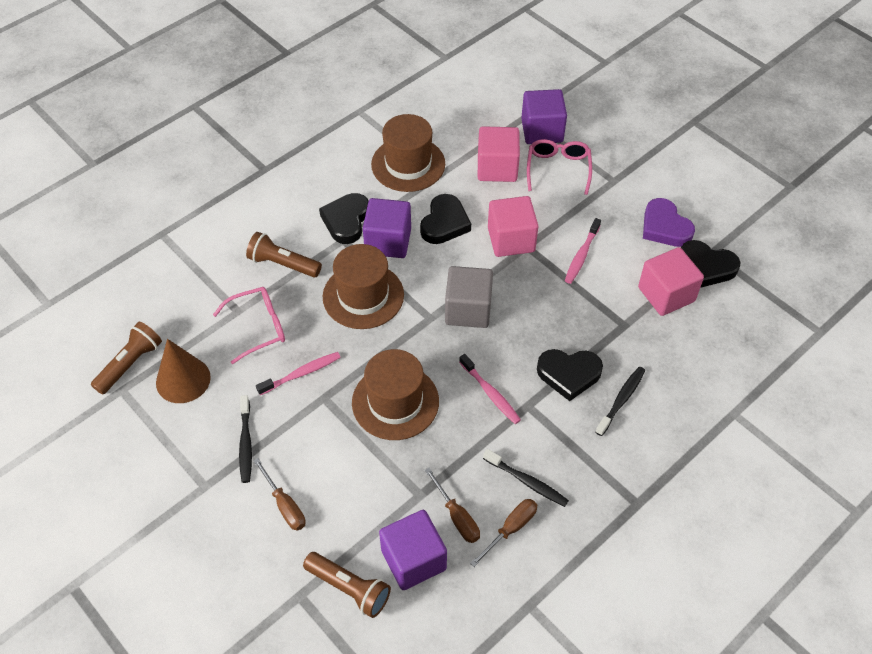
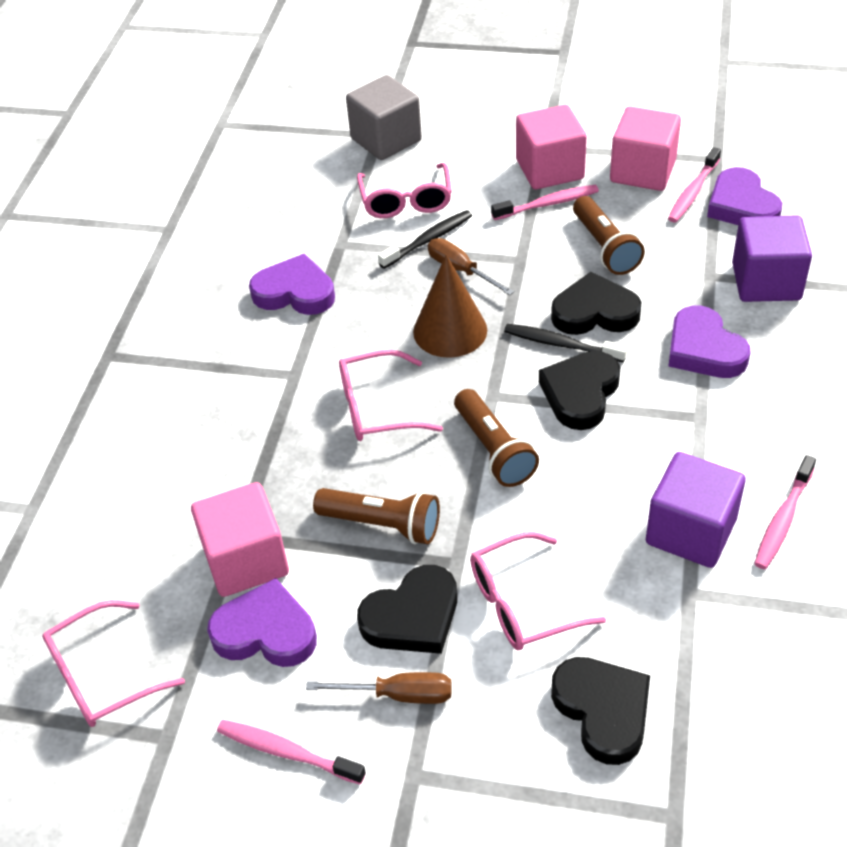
black toothbrush: [239,395,252,483] [483,449,569,507] [595,367,645,436] = 3 -> [378,210,472,269] [504,324,627,362] = 2
brown hat: [323,244,404,329] [352,349,439,440] [371,114,445,192] = 3 -> none = 0
brown screwdriver: [253,458,306,531] [425,468,480,543] [470,499,537,567] = 3 -> [306,672,452,704] [428,238,514,295] = 2
pink glasses: [213,287,285,364] [527,139,592,195] = 2 -> [42,600,185,727] [339,350,443,441] [357,163,452,218] [470,532,606,650] = 4
pink toothbrush: [256,352,341,395] [459,354,521,424] [565,218,601,284] = 3 -> [217,720,366,784] [491,185,599,220] [668,147,721,222] [754,455,816,569] = 4
purple cube: [363,198,411,258] [379,510,447,590] [521,89,567,144] = 3 -> [646,452,746,568] [732,215,812,302] = 2
purple heart: [643,198,695,247] = 1 -> [207,578,317,667] [249,253,335,315] [668,305,751,378] [707,167,782,225] = 4

